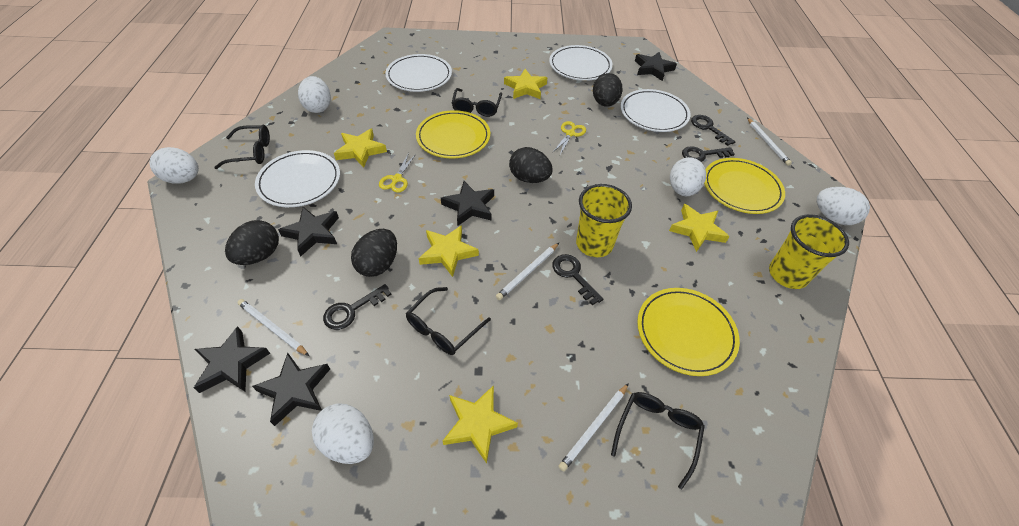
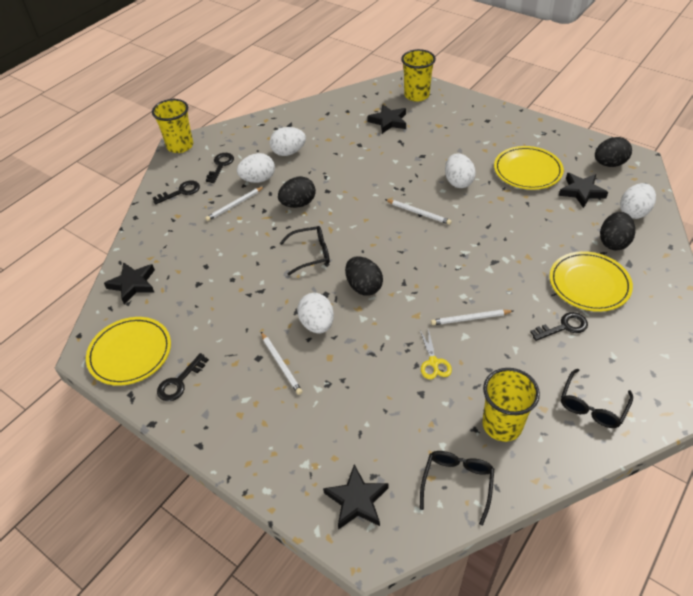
black glasses: [214,125,270,169] [406,287,491,355] [452,88,502,117] [611,392,705,489] = 4 -> [280,226,330,275] [420,451,494,526] [561,369,633,428] = 3
black star: [194,326,270,393] [252,353,330,426] [278,207,339,256] [441,181,494,226] [635,52,677,81] = 5 -> [104,262,155,304] [323,464,389,530] [367,104,406,134] [559,173,608,208] = 4
white plate: [255,150,340,207] [385,54,452,92] [549,45,613,81] [620,89,691,132] = 4 -> none = 0
yellow cup: [576,184,632,257] [769,214,849,289] = 2 -> [152,99,193,153] [401,49,436,102] [482,368,540,442] = 3
yellow scissors: [379,153,416,193] [553,121,586,155] = 2 -> [420,328,452,379] = 1
yellow star: [334,128,387,168] [419,225,479,277] [443,385,518,464] [504,69,547,99] [669,204,730,252] = 5 -> none = 0

